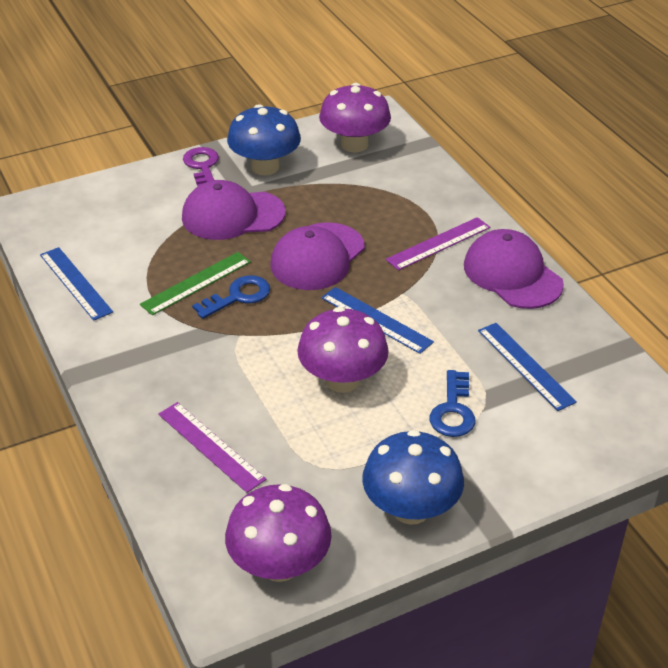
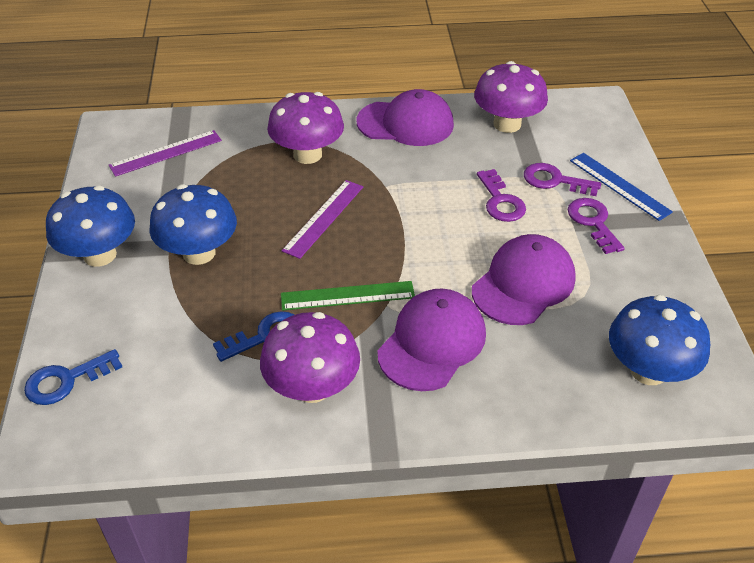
blue mushroom: [227,104,301,175] [362,430,464,525] = 2 -> [46,186,135,267] [149,184,237,265] [609,295,710,385] = 3
blue ruler: [40,247,113,321] [321,287,434,354] [478,323,577,411] = 3 -> [570,153,673,221] = 1
purple key: [183,147,219,186] = 1 -> [477,169,526,222] [524,163,601,196] [568,198,625,254] = 3

